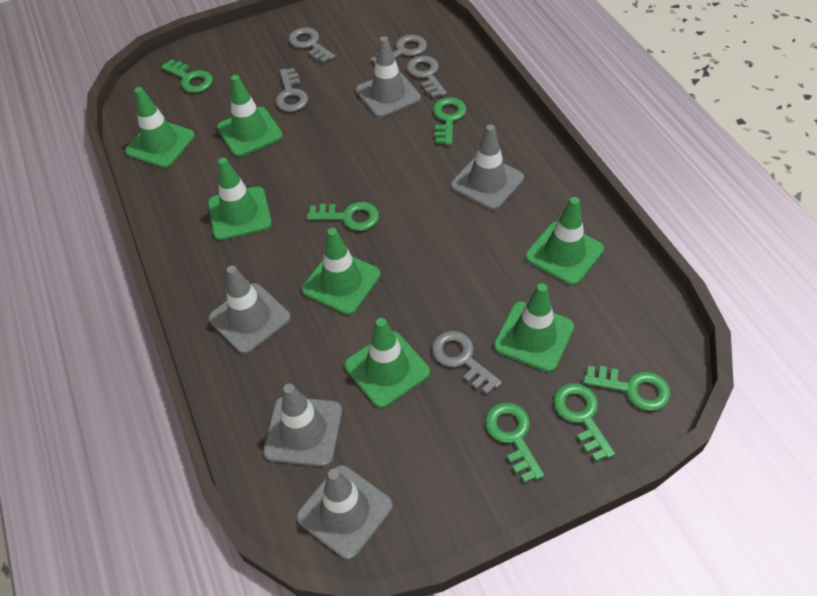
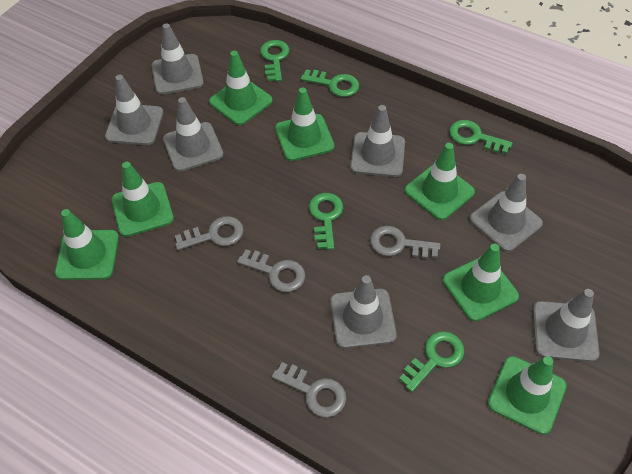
green key: [161,59,213,93] [307,202,379,231] [433,97,466,145] [485,402,544,483] [553,383,615,462] [583,366,671,411] = 6 -> [260,40,289,82] [301,69,359,97] [309,193,343,250] [399,331,464,392] [449,120,512,154] = 5
grey key: [275,68,308,112] [289,27,335,63] [370,35,427,65] [407,56,447,98] [432,331,502,395] = 5 -> [175,216,244,250] [237,249,305,292] [272,362,346,418] [370,226,441,259] = 4
grey traffic cone: [209,265,291,354] [263,384,342,467] [297,465,393,560] [356,36,421,118] [451,124,524,210] = 5 -> [105,75,163,145] [152,23,204,95] [163,97,223,172] [330,275,397,348] [350,105,405,177] [470,174,543,252] [533,289,599,362] = 7

